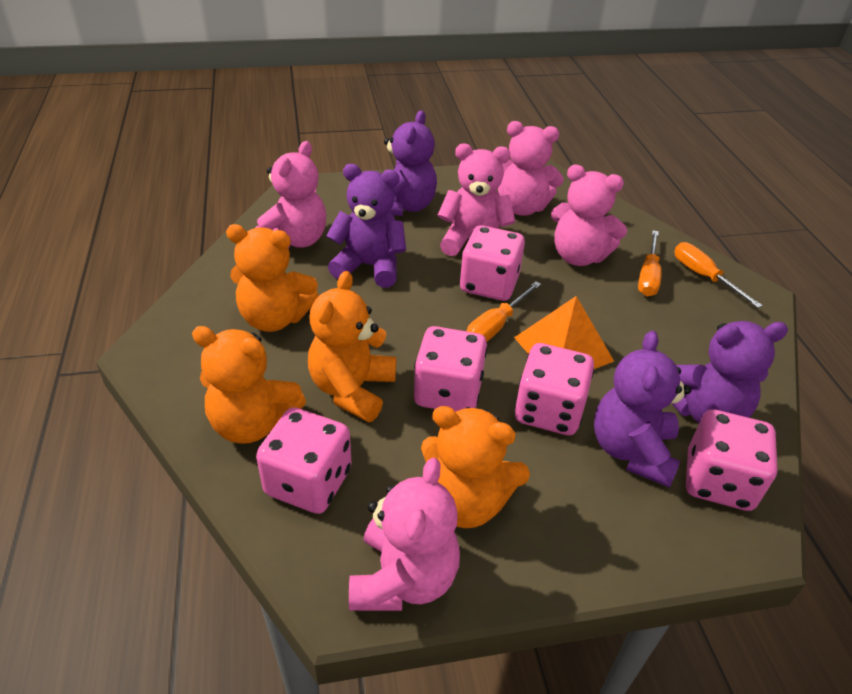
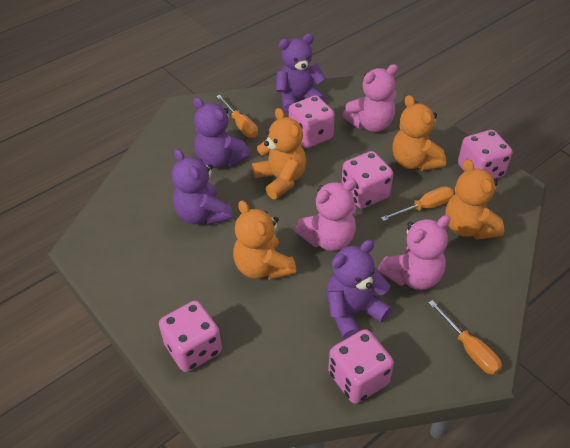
orange pyramid: [514,296,614,369] = 1 -> none = 0
pink teddy bear: [255,141,326,249] [349,458,460,611] [438,144,516,256] [498,121,564,216] [551,164,627,266] = 5 -> [295,178,357,251] [342,64,398,132] [378,215,451,290] = 3

